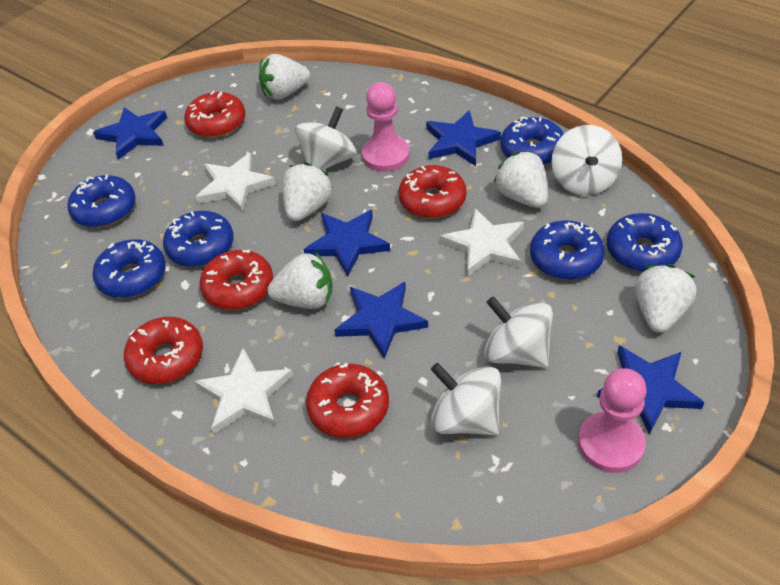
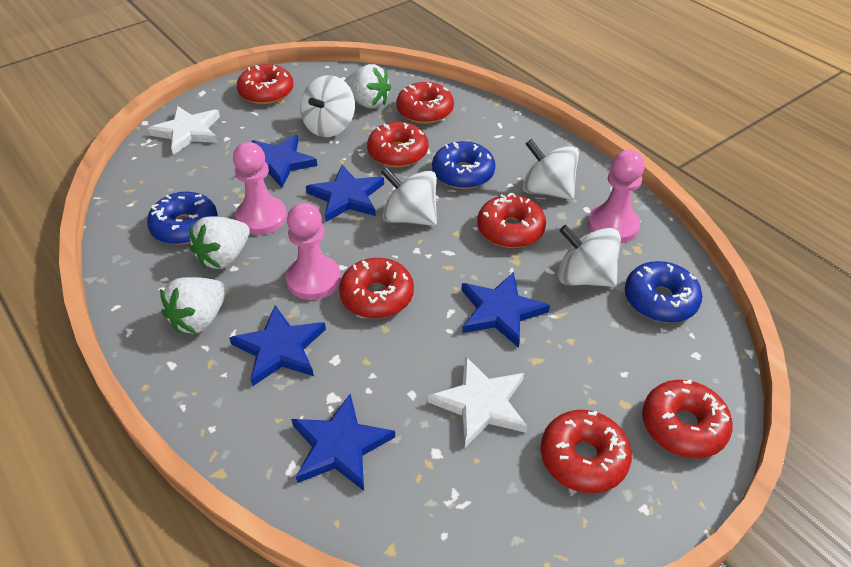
blue donut: [67,175,136,227] [92,239,166,298] [163,211,234,267] [500,116,564,165] [530,220,605,280] [607,213,683,272] = 6 -> [147,192,218,245] [432,141,495,189] [625,261,702,323] = 3
pink pawn: [362,82,410,172] [578,368,647,473] = 2 -> [233,142,287,235] [286,203,341,300] [588,150,645,243] = 3
red donut: [124,317,203,384] [184,91,246,138] [199,250,273,310] [306,363,389,438] [399,165,467,218] = 5 -> [237,64,294,104] [339,258,414,319] [367,122,429,167] [396,82,454,124] [477,193,546,248] [541,410,632,493] [642,379,733,459] = 7
white star: [194,348,293,434] [196,153,276,212] [440,208,524,277] = 3 -> [147,106,220,155] [428,356,527,447] = 2
white strawberry: [259,54,310,100] [267,252,332,309] [282,162,333,221] [494,151,548,208] [635,264,697,333] = 5 -> [160,277,226,334] [189,216,250,269] [344,64,391,108] = 3

